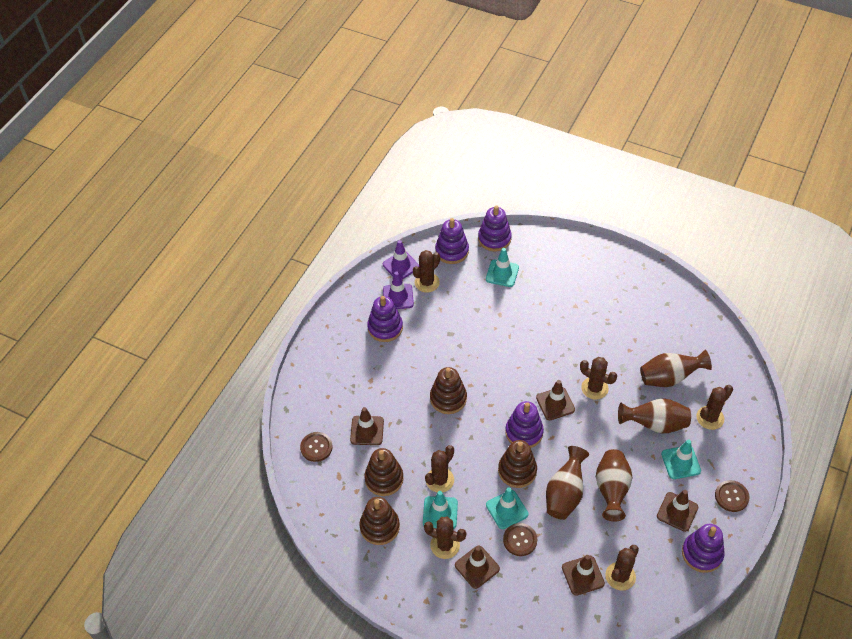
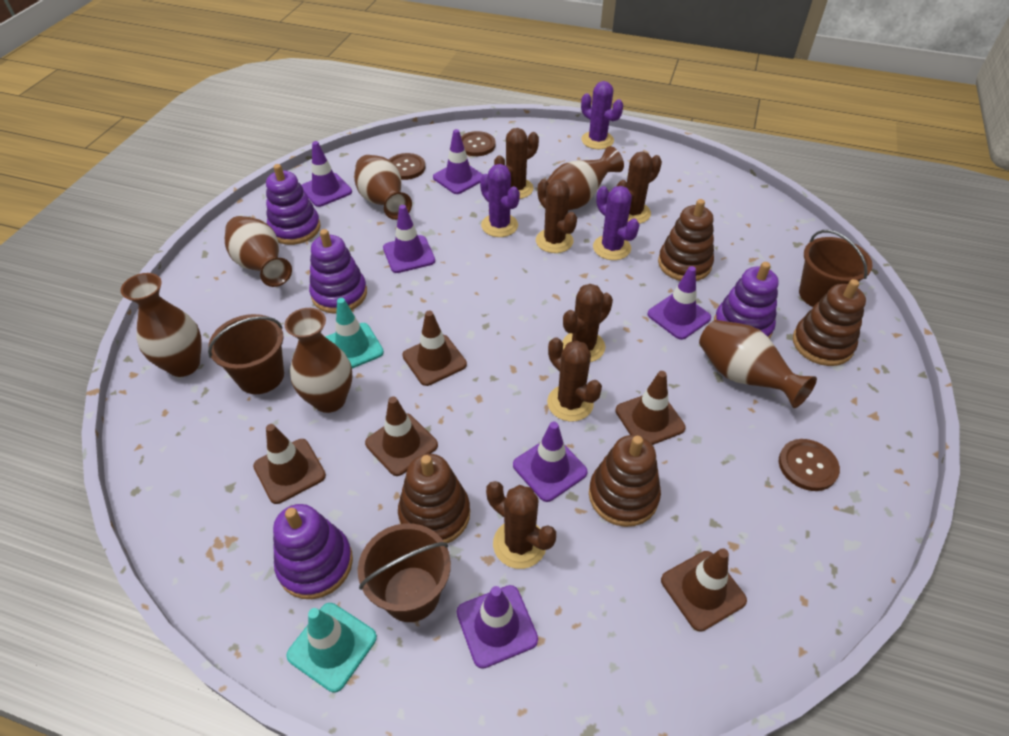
brown bucket: none = 0 -> [208,314,284,394] [358,523,451,622] [799,230,872,307] = 3
brown vase: [546,446,589,520] [596,449,632,522] [618,398,691,434] [640,350,712,387] = 4 -> [121,273,201,377] [225,216,292,287] [285,308,352,413] [355,155,412,220] [547,146,624,210] [699,320,817,408] = 6
purple cactus: none = 0 -> [480,164,520,237] [581,81,623,149] [593,186,640,260] = 3
purple stacking toy: [367,296,403,342] [435,218,469,264] [478,205,512,252] [505,401,544,448] [682,524,724,573] = 5 -> [266,164,321,245] [273,504,353,599] [309,229,367,314] [714,262,779,339] = 4
purple traffic cone: [383,240,419,280] [383,271,414,309] = 2 -> [301,141,352,207] [383,205,435,273] [433,129,483,194] [457,585,538,669] [513,422,588,502] [647,266,711,340] = 6
turquoise traffic cone: [423,491,458,529] [486,248,519,287] [486,487,528,529] [661,439,701,479] = 4 -> [286,603,377,693] [326,298,384,369] = 2

